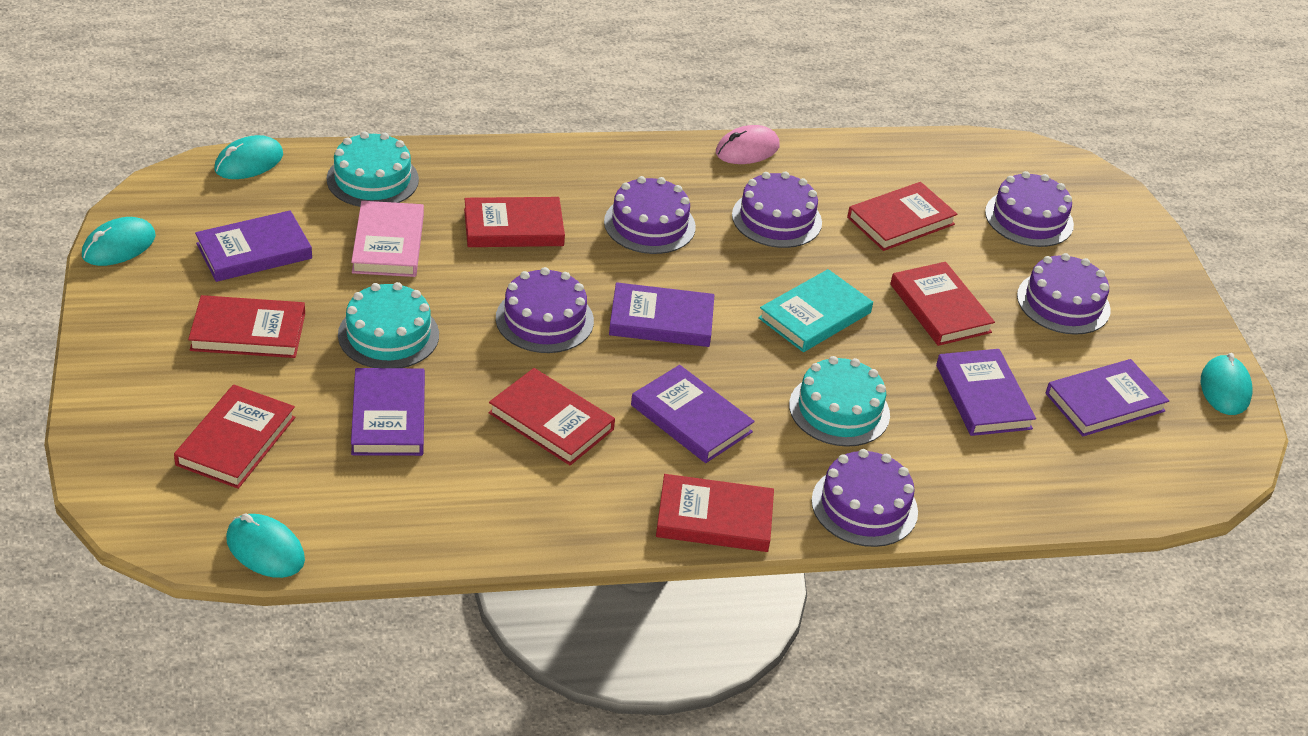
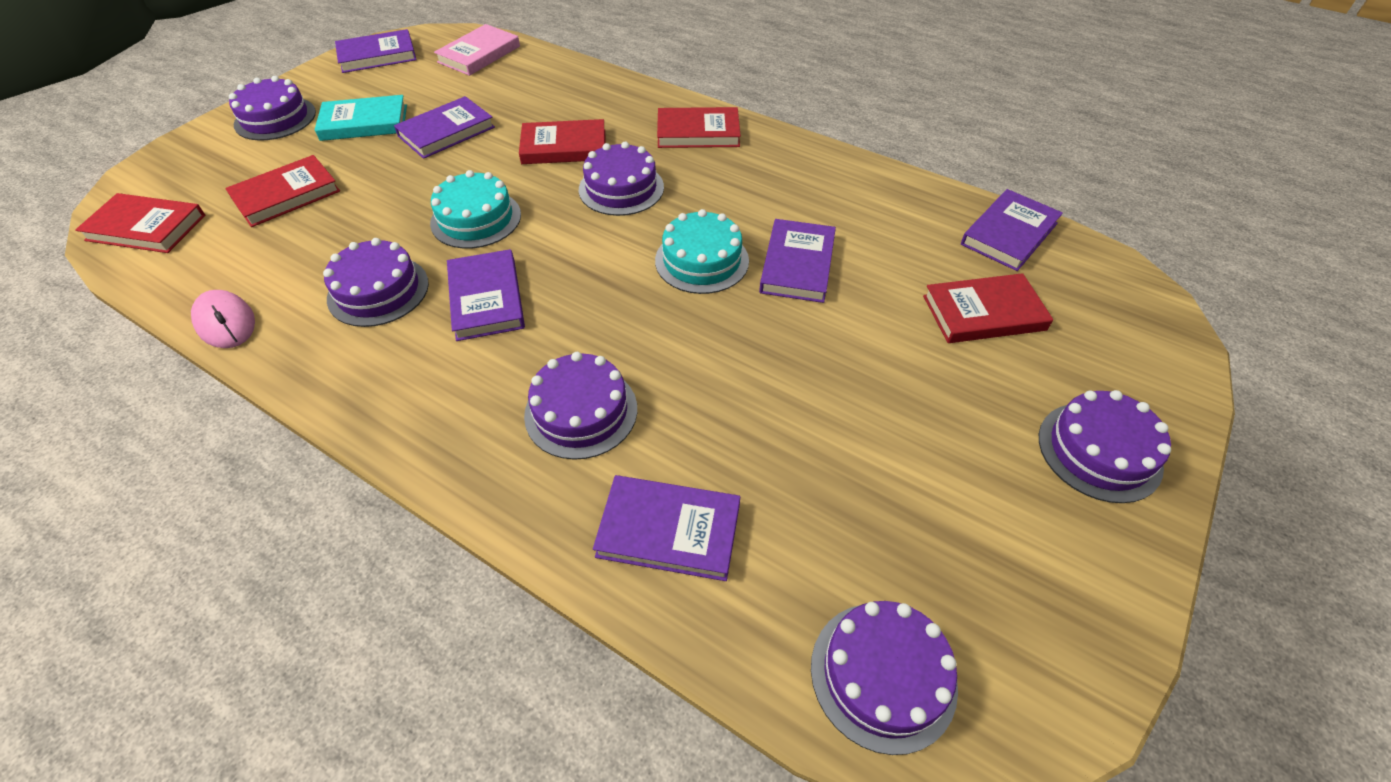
red book: [174,385,295,489] [188,295,305,358] [464,197,565,247] [489,368,615,465] [656,474,774,552] [847,182,958,251] [890,262,995,346] = 7 -> [75,193,205,253] [225,155,340,227] [519,119,605,164] [657,107,741,148] [923,273,1053,343] = 5
turquoise cake: [327,131,419,207] [338,282,439,368] [789,356,890,447] = 3 -> [430,170,521,249] [655,209,749,294] = 2
turquoise mouse: [82,217,155,266] [215,135,283,179] [226,513,305,578] [1201,353,1253,415] = 4 -> none = 0

